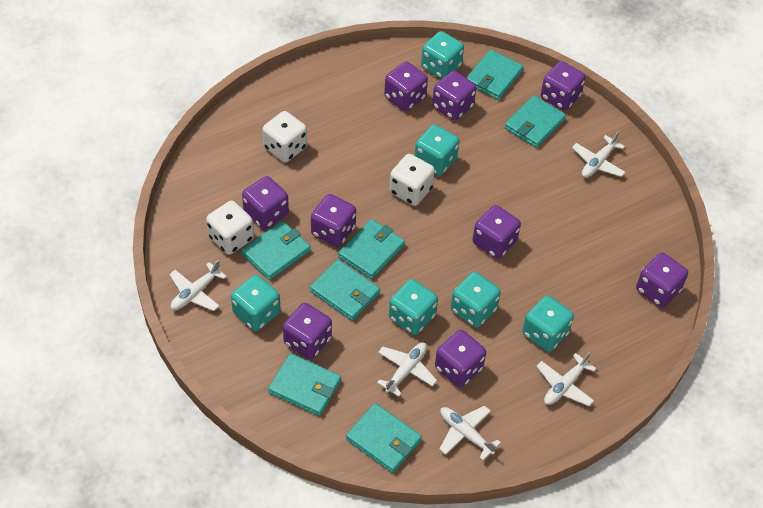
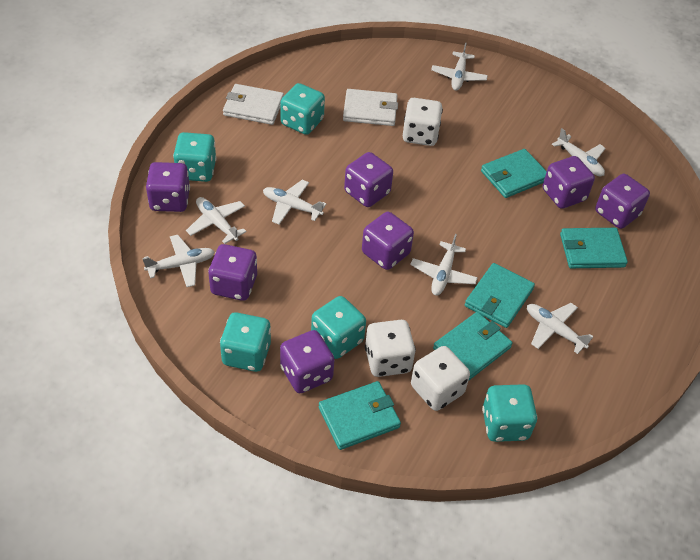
purple dice: [242,176,289,229] [283,303,332,359] [311,194,356,247] [384,62,428,111] [432,71,476,121] [435,330,486,387] [473,205,521,259] [541,61,586,111] [636,253,688,307] = 9 -> [146,162,190,212] [208,244,257,301] [280,330,334,393] [344,152,393,207] [362,212,414,270] [543,156,595,209] [595,174,650,229] = 7
turquoise dice: [231,275,281,331] [389,279,438,335] [415,125,459,176] [421,31,464,79] [451,272,501,328] [522,295,574,352] = 6 -> [173,132,216,182] [220,312,271,372] [280,83,325,135] [311,296,366,359] [482,384,537,442] = 5
turquoise wallet: [241,221,311,280] [268,353,341,416] [310,259,380,321] [338,219,405,279] [346,403,422,473] [466,50,523,100] [504,95,566,148] = 7 -> [319,381,401,450] [433,312,513,380] [465,263,535,328] [481,149,547,198] [560,228,628,268] = 5
white plane: [169,260,227,311] [377,343,437,397] [440,406,501,460] [536,352,596,406] [572,131,625,178] = 5 -> [142,235,215,287] [186,197,247,244] [263,180,327,224] [410,234,478,296] [431,43,488,91] [527,303,594,354] [552,128,606,176] = 7
white wallet: none = 0 -> [223,84,284,125] [343,89,398,126] = 2

